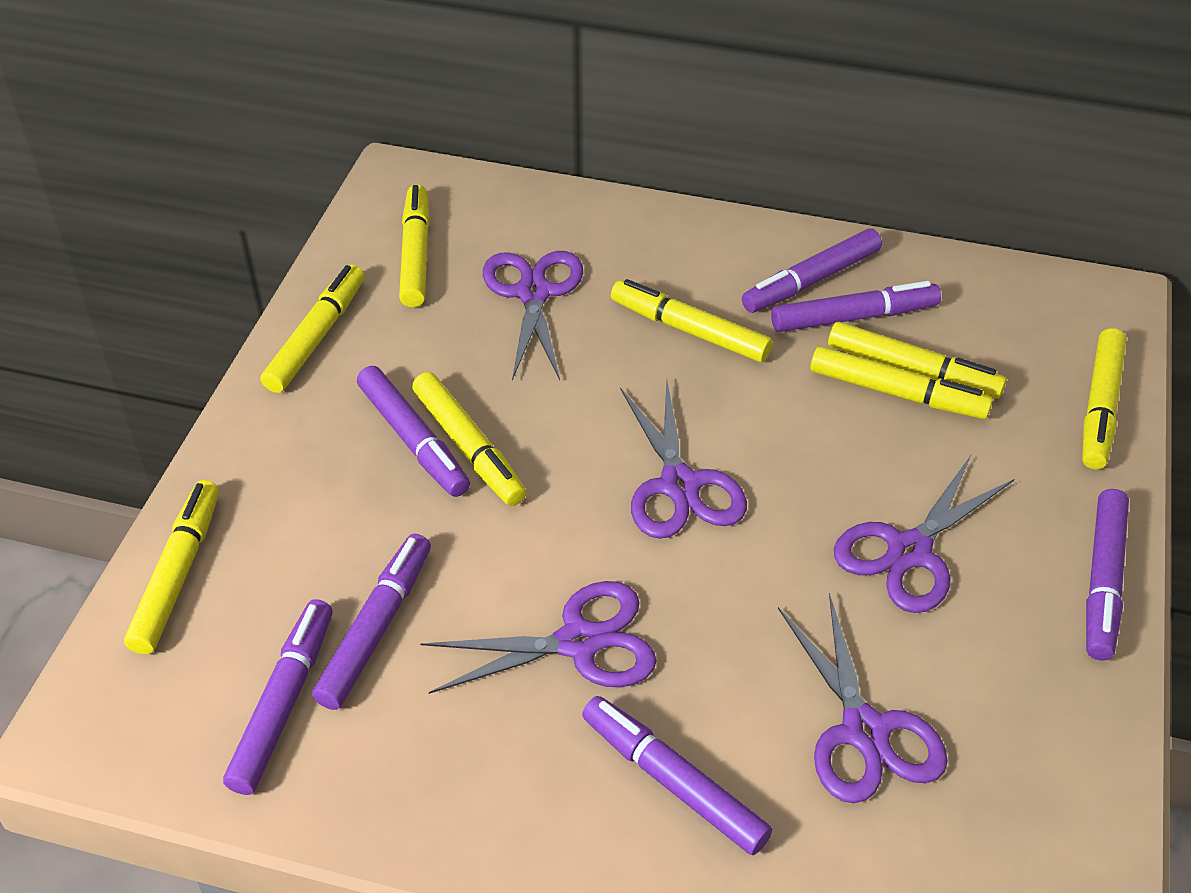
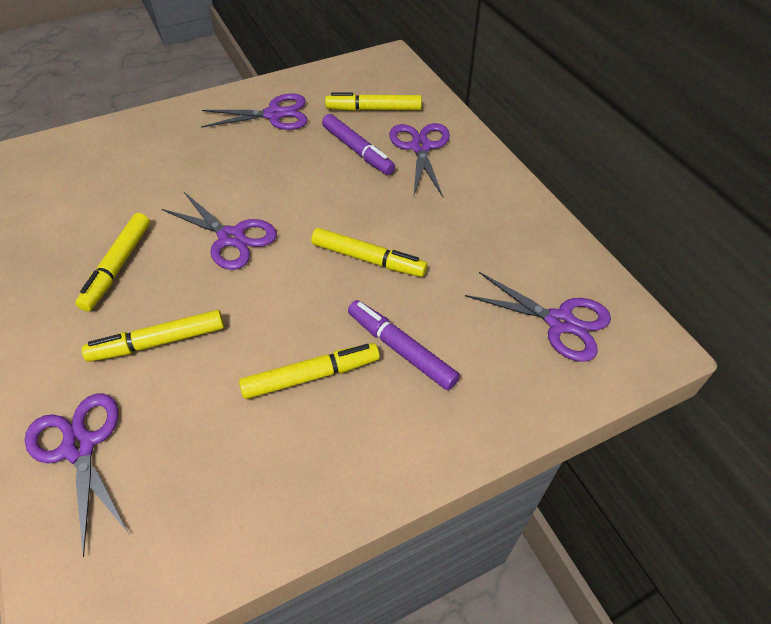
purple marker: [223,599,333,795] [312,534,431,710] [357,366,470,497] [582,696,772,855] [742,229,882,313] [771,281,941,332] [1086,489,1129,661] = 7 -> [322,114,395,175] [348,300,460,390] = 2
yellow marker: [124,480,219,654] [261,265,365,393] [399,185,430,307] [412,372,527,506] [611,279,773,362] [810,346,993,419] [828,322,1007,399] [1082,328,1126,469] = 8 -> [75,213,150,311] [82,310,224,362] [239,343,380,399] [311,228,427,277] [325,92,422,111] = 5

